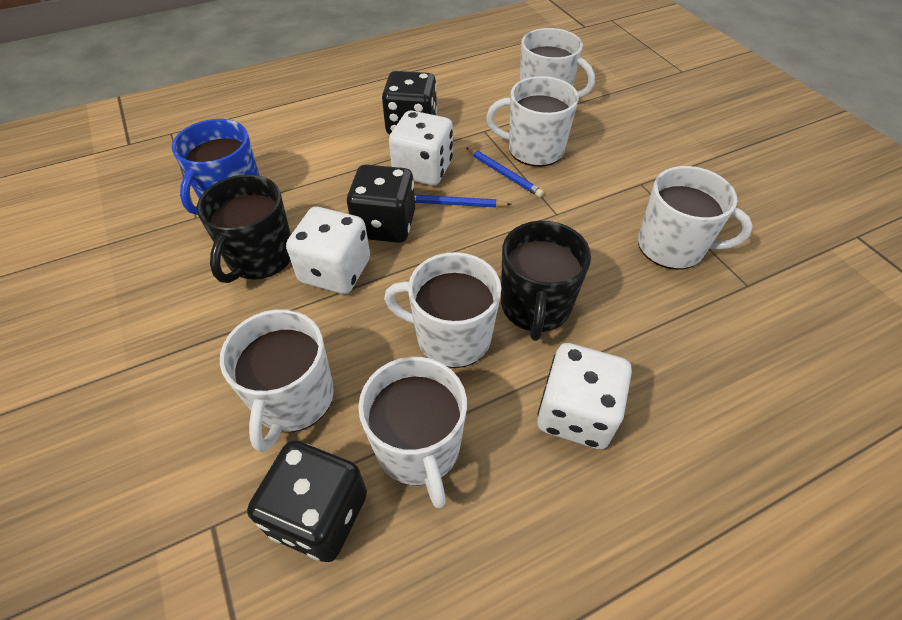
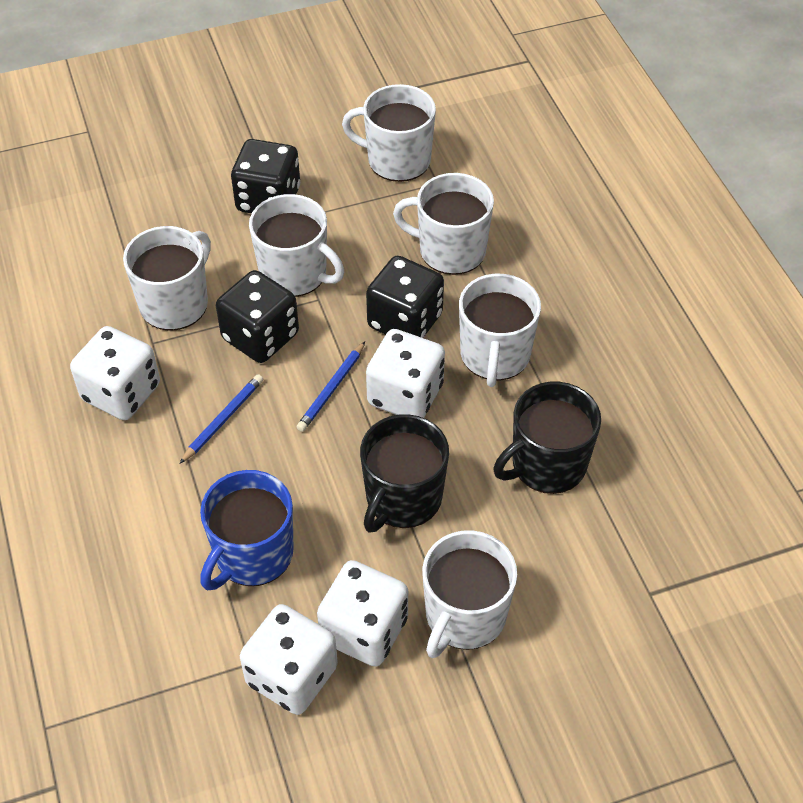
white dice: [286,207,370,294] [389,110,453,186] [537,343,632,449] = 3 -> [70,326,160,420] [240,604,338,715] [317,560,408,667] [366,329,445,418] = 4

